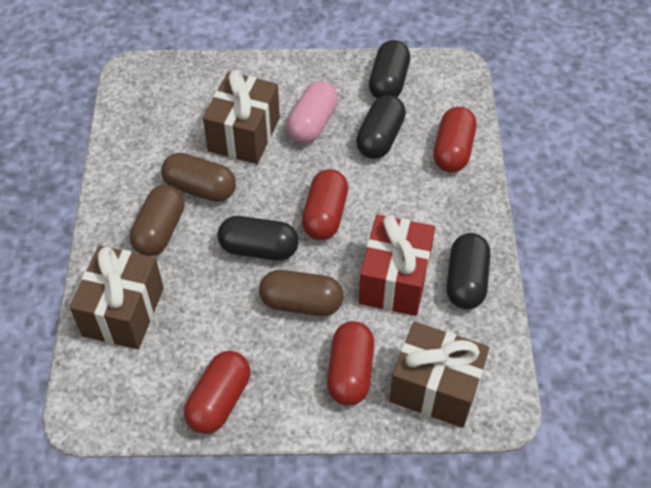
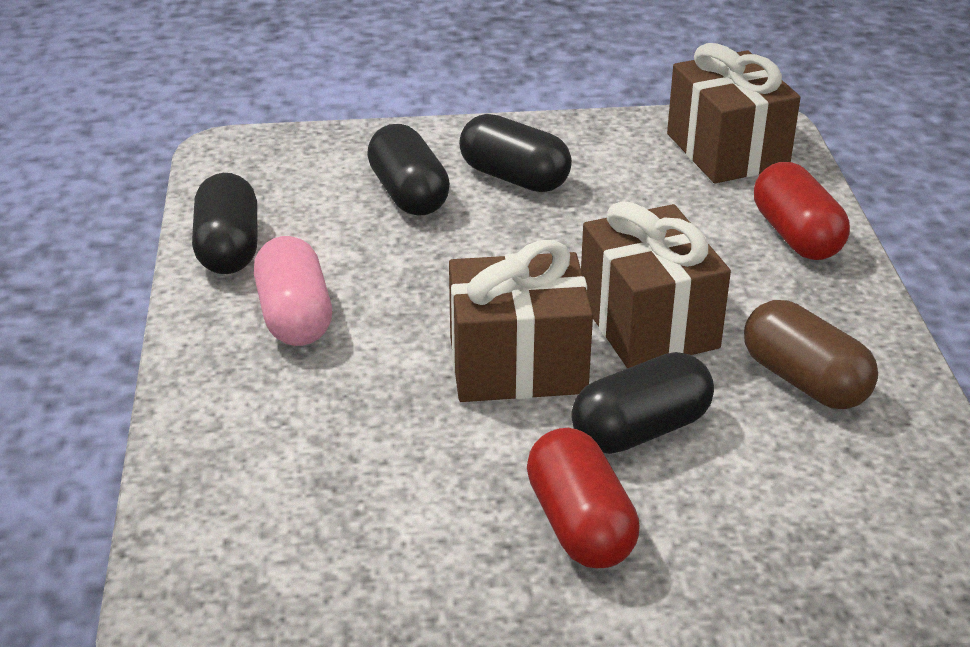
brown capsule: [130,185,184,256] [161,153,236,202] [259,270,343,316] = 3 -> [744,300,878,409] = 1
red capsule: [184,351,250,434] [302,169,348,240] [327,321,374,406] [434,107,476,173] = 4 -> [527,428,640,568] [754,162,850,260] = 2
red gift: [359,215,435,316] = 1 -> none = 0

